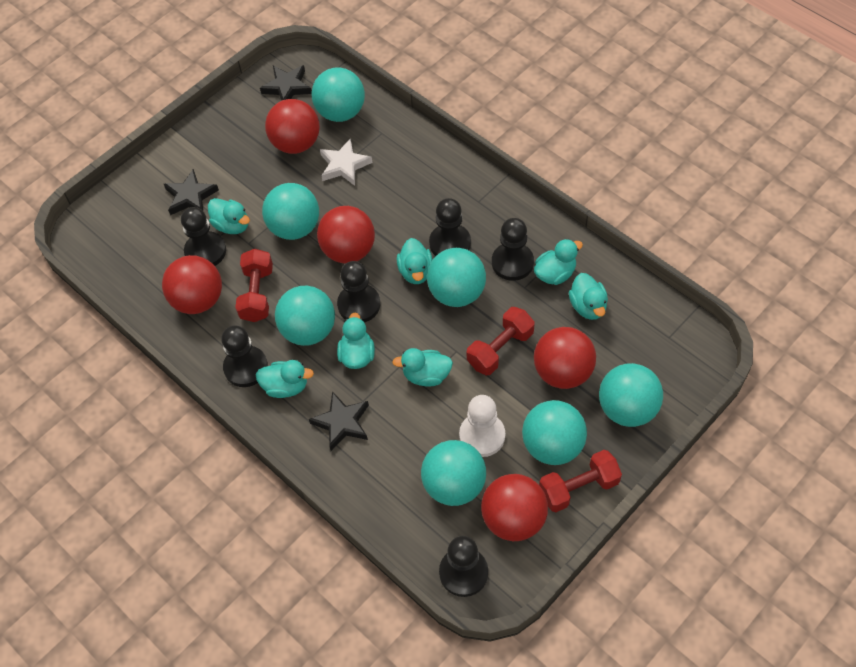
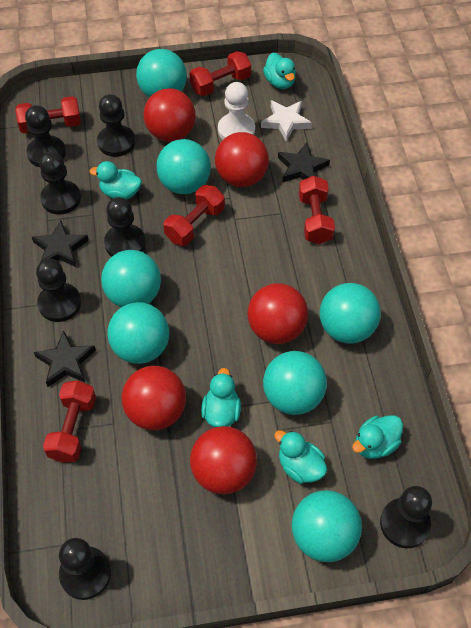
black pawn: [181,207,226,266] [221,325,268,387] [337,261,380,322] [429,198,471,256] [439,536,488,597] [492,218,534,281] = 6 -> [25,105,66,167] [36,259,81,322] [39,152,81,215] [59,538,111,600] [97,94,136,157] [104,197,146,257] [380,486,432,548] = 7
red dumbbell: [235,249,273,322] [467,307,535,375] [539,450,622,512] = 3 -> [15,96,81,134] [43,381,96,463] [163,185,225,246] [190,51,251,96] [299,176,335,244] = 5
turquoise duck: [208,198,250,234] [255,360,314,398] [337,313,375,369] [392,348,453,387] [397,238,433,284] [534,239,583,285] [569,273,608,320] = 7 -> [89,161,142,200] [201,368,241,427] [263,53,296,89] [274,430,327,484] [352,415,403,459] = 5

